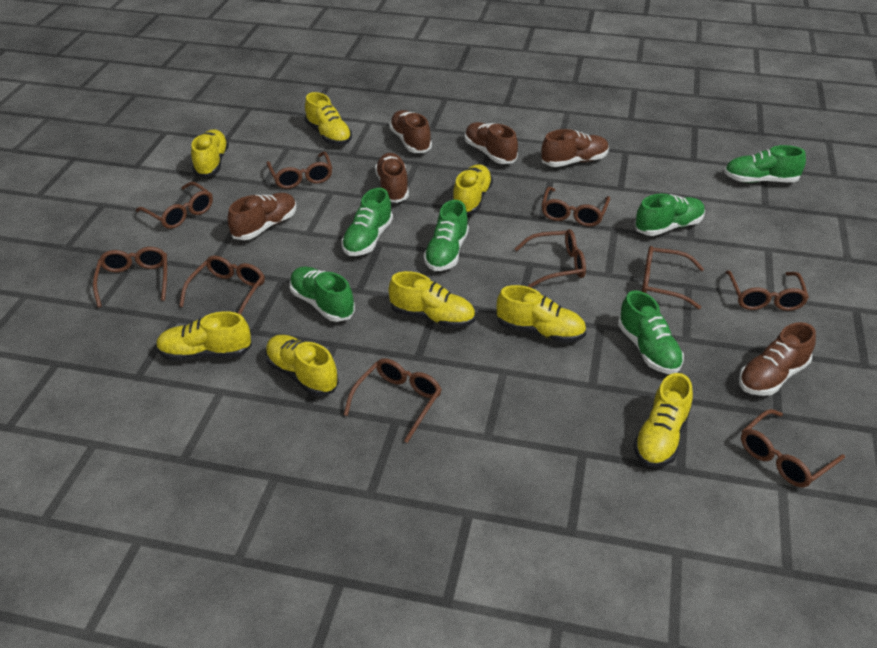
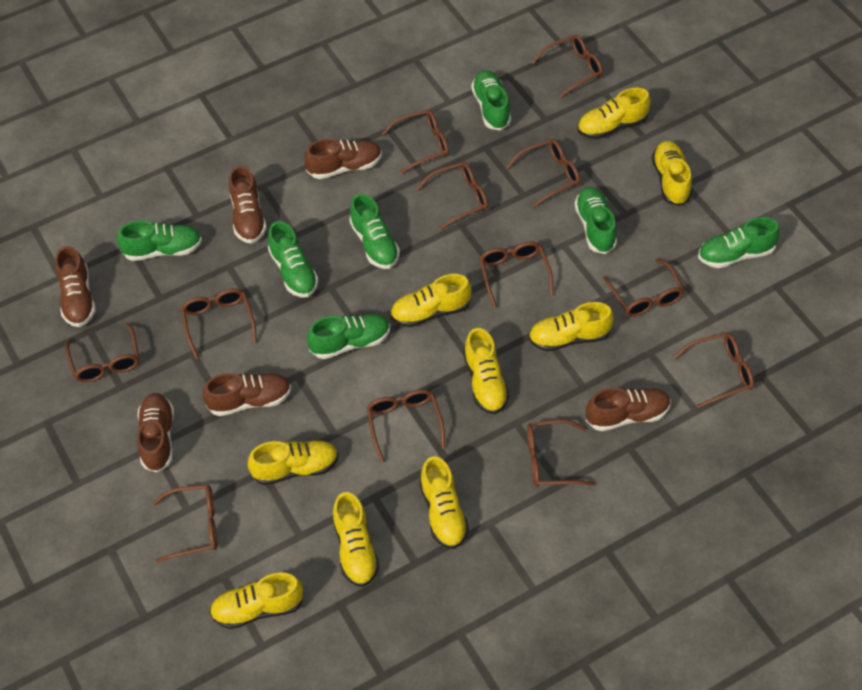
brown glasses: [93,247,167,307] [136,182,213,229] [179,256,265,315] [267,151,332,189] [344,358,442,443] [515,229,586,288] [541,187,610,227] [642,246,704,309] [725,271,809,311] [741,409,845,488] = 10 -> [65,322,139,383] [153,485,217,563] [181,289,257,359] [367,389,445,462] [382,109,449,174] [417,162,488,230] [479,241,553,308] [506,139,580,207] [527,420,595,487] [532,35,603,98] [603,259,685,317] [674,333,754,408] = 12
green shoe: [289,267,355,322] [342,188,393,256] [424,200,469,271] [618,290,684,374] [635,193,705,236] [724,145,806,183] = 6 -> [117,220,202,261] [268,221,319,297] [307,314,390,359] [349,194,400,269] [471,70,511,131] [574,187,617,254] [698,217,780,268] = 7
yellow shoe: [156,311,252,361] [191,129,229,177] [265,335,339,396] [305,92,352,145] [389,271,475,328] [453,164,493,214] [497,285,586,343] [633,373,693,468] = 8 -> [209,572,304,629] [248,440,339,485] [332,492,379,587] [390,274,472,327] [419,456,469,549] [463,328,509,414] [528,302,614,351] [578,88,651,139] [652,141,692,206] = 9

